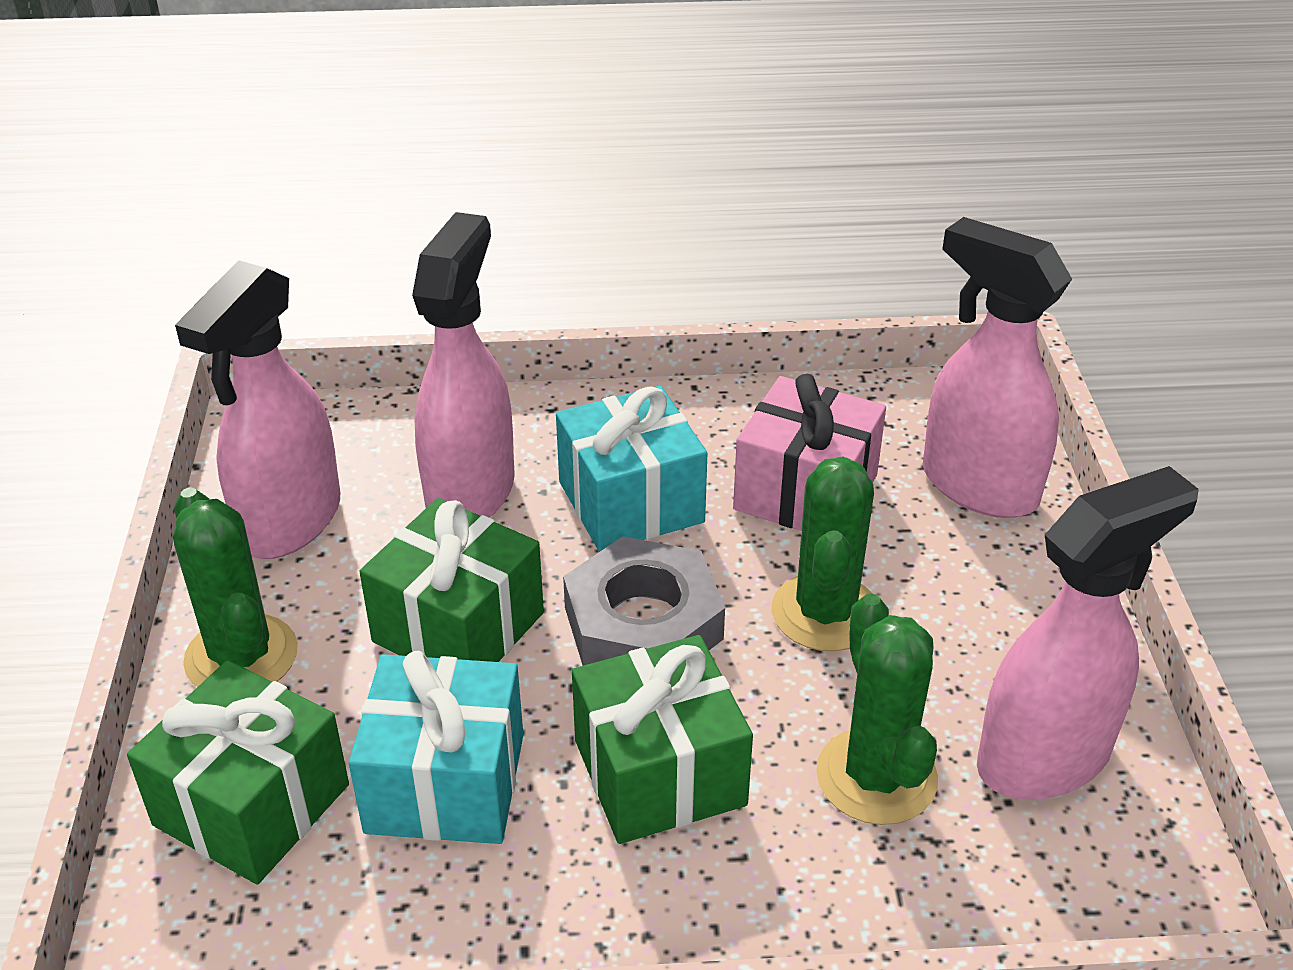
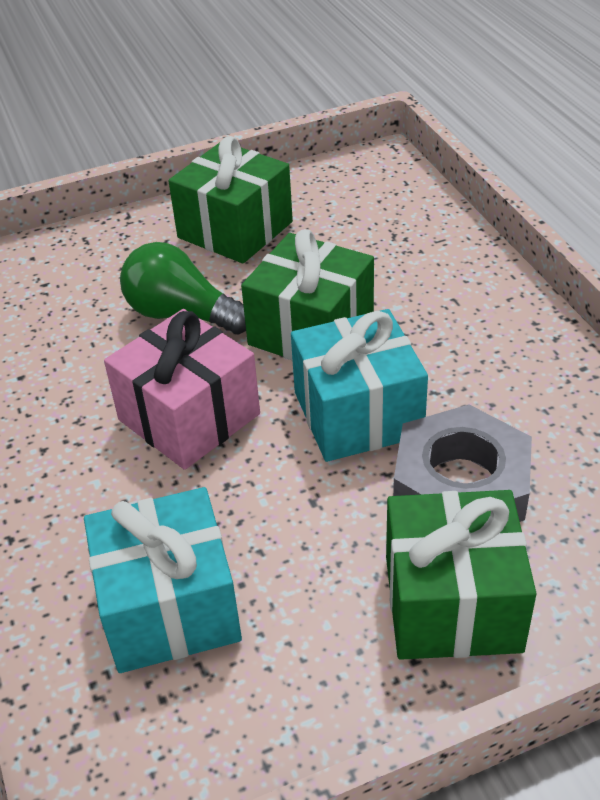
green cactus: [174,488,298,687] [772,457,874,651] [816,593,938,825] = 3 -> none = 0
green light bulb: none = 0 -> [120,242,246,334] = 1
pink spray bottle: [175,260,340,559] [412,212,515,518] [923,217,1072,518] [977,466,1199,800] = 4 -> none = 0

